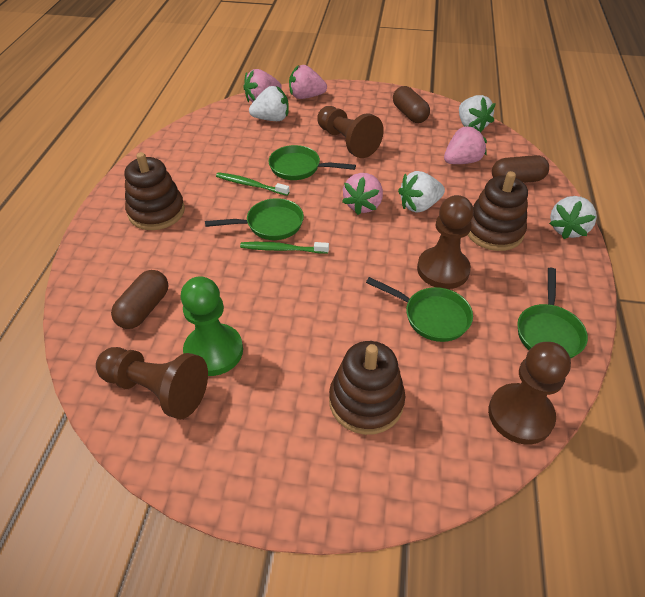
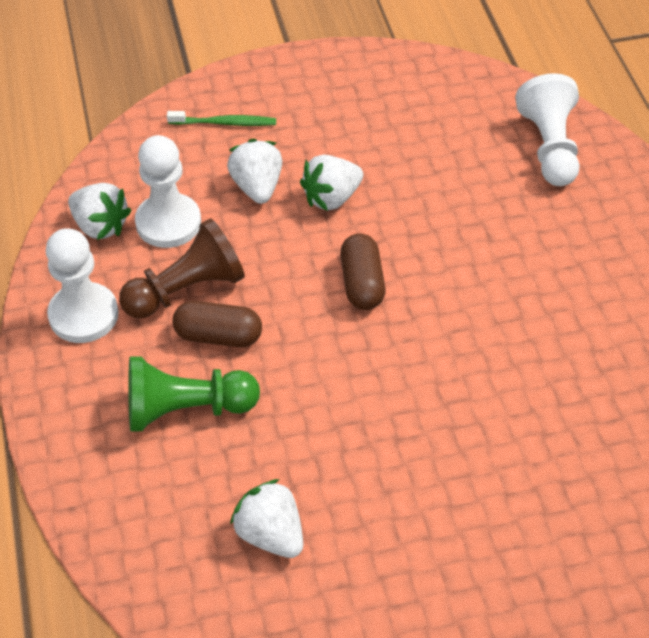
brown capsule: [111,270,168,329] [393,86,430,123] [492,155,549,183] = 3 -> [172,301,262,347] [340,234,386,310] = 2
brown pawn: [96,347,208,419] [317,106,384,158] [417,195,474,289] [488,342,571,444] = 4 -> [119,218,245,319] = 1
brown stacking toy: [125,152,185,230] [329,341,405,435] [468,171,528,251] = 3 -> none = 0
green pan: [205,198,304,240] [268,145,356,180] [366,277,473,342] [517,268,588,359] = 4 -> none = 0
green toothbrush: [216,172,290,196] [240,242,329,254] = 2 -> [167,111,276,126] = 1
pink strawberry: [243,69,282,102] [289,65,327,99] [342,173,383,215] [444,126,487,164] = 4 -> none = 0
white pawn: none = 0 -> [46,228,119,343] [135,135,201,248] [515,73,580,186] = 3

